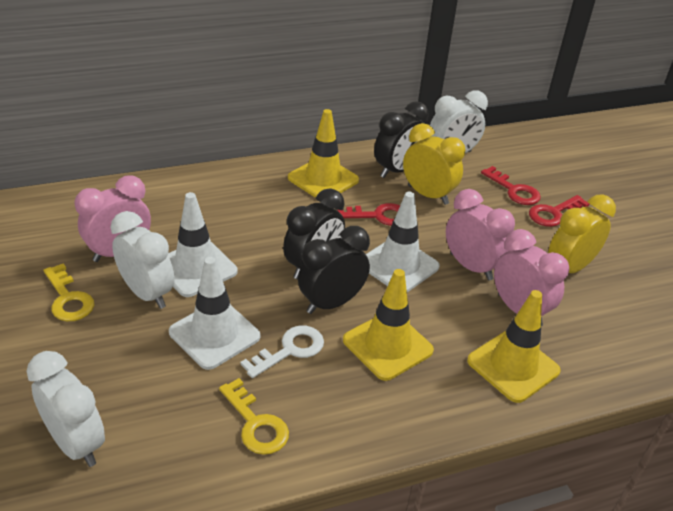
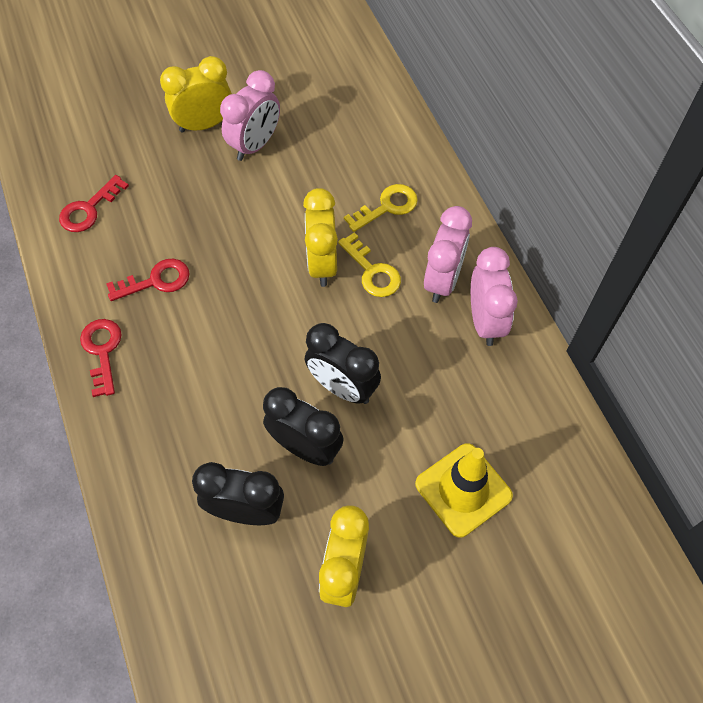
white clock: [26,351,105,467] [111,211,175,309] [430,91,488,153] = 3 -> none = 0
white key: [240,326,324,378] = 1 -> none = 0
white traffic cone: [168,192,238,297] [169,257,260,370] [366,192,440,292] = 3 -> none = 0
yellow clock: [403,123,465,205] [548,194,616,273] = 2 -> [160,56,232,133] [303,188,338,287] [319,505,369,607] = 3
yellow traffic cone: [288,109,359,198] [343,269,434,381] [467,290,561,403] = 3 -> [415,443,513,538] = 1

